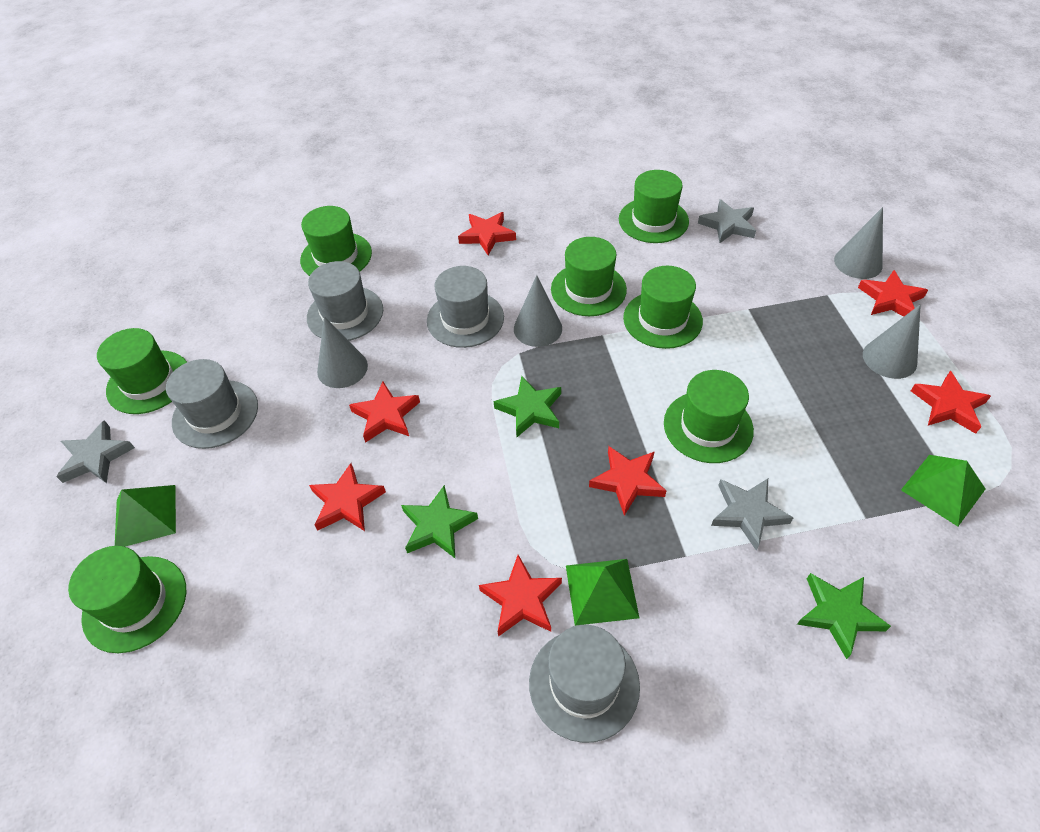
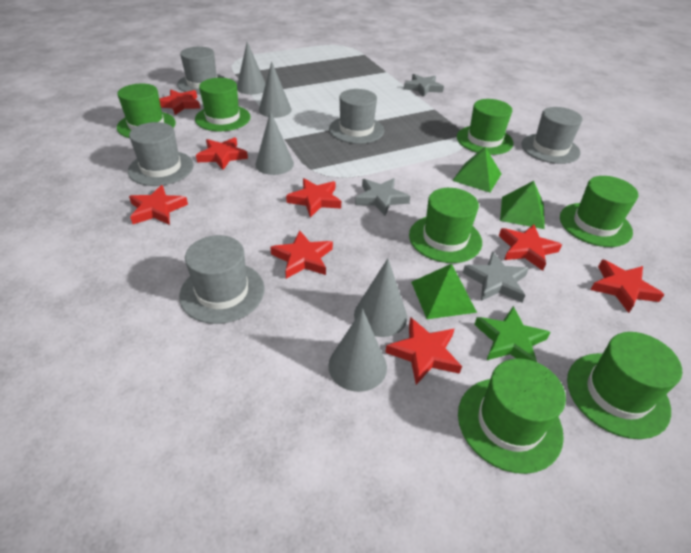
green star: [401,485,478,558] [494,376,561,437] [797,573,891,659] = 3 -> [474,306,550,362] = 1
grey cone: [317,316,368,388] [514,275,562,347] [834,207,883,279] [863,304,921,379] = 4 -> [237,42,266,95] [255,111,294,175] [259,61,291,118] [328,309,387,392] [354,258,407,337] = 5
grey hat: [166,359,258,449] [307,261,383,341] [427,266,504,348] [529,625,640,743] = 4 -> [128,122,194,186] [177,46,225,94] [179,235,265,324] [329,89,384,144] [521,107,582,164] = 5
red star: [309,463,386,531] [349,382,420,443] [458,212,516,255] [479,555,562,637] [589,446,666,516] [858,270,928,317] [911,371,991,434] = 7 -> [129,185,188,225] [159,89,200,115] [196,137,248,170] [270,230,333,279] [286,178,341,218] [385,317,462,385] [499,224,562,271] [590,259,664,313] = 8

